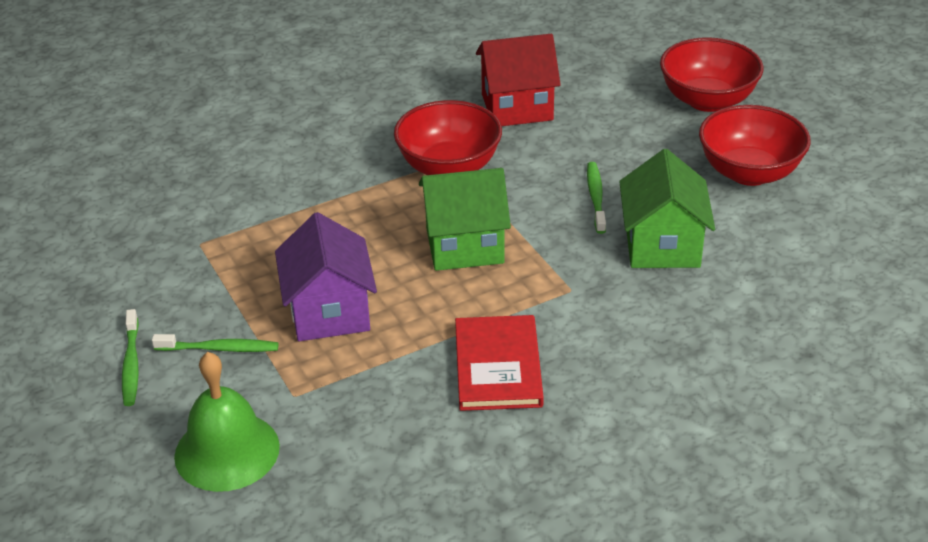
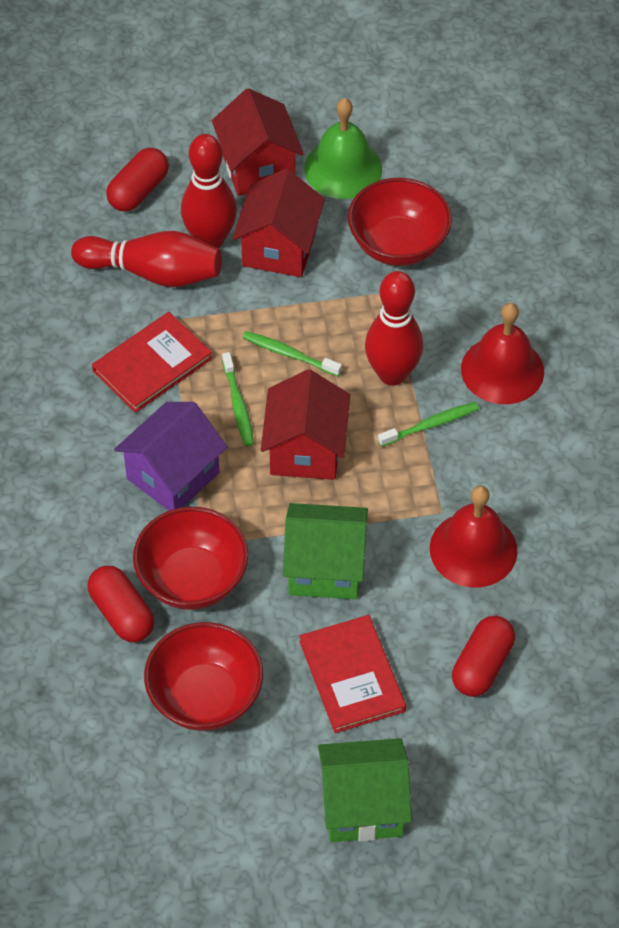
red bell: none = 0 -> [430,486,518,587] [461,303,544,404] = 2
red book: [455,315,544,411] = 1 -> [92,312,212,413] [299,615,406,733] = 2
red bowling pin: none = 0 -> [71,231,222,287] [181,134,237,248] [365,271,423,386] = 3
red capsule: none = 0 -> [87,566,154,642] [106,148,169,212] [452,616,515,697] = 3
red house: [476,34,561,126] = 1 -> [212,88,304,196] [232,169,325,277] [261,369,350,480] = 3

